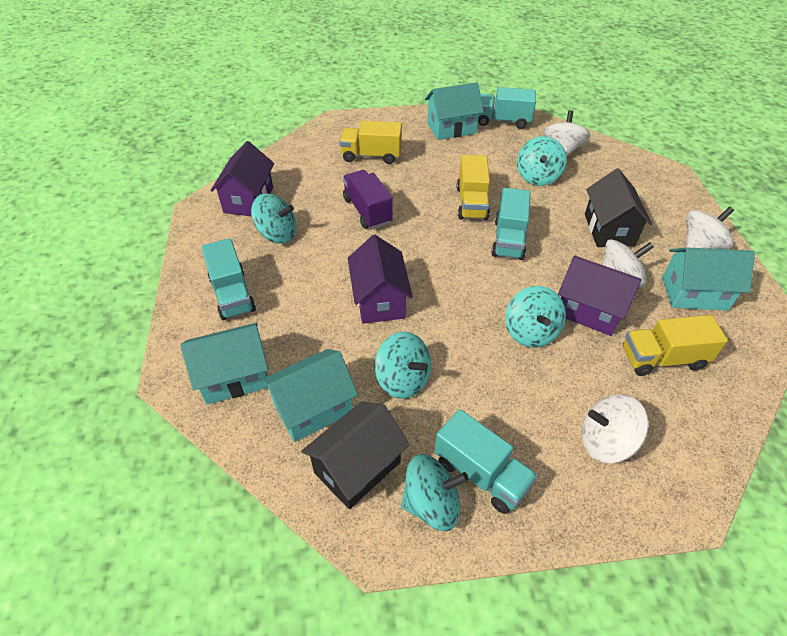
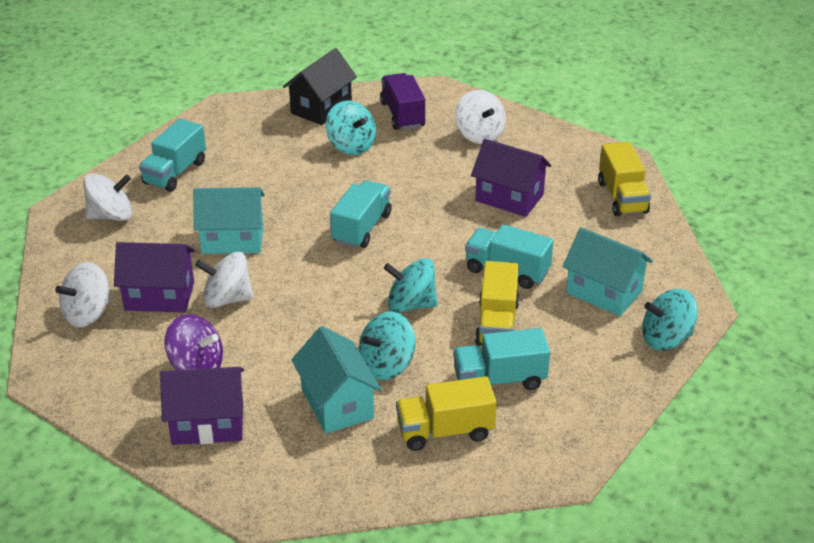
black house: [301,401,409,509] [585,168,652,247] = 2 -> [283,48,357,125] = 1
purple spinning top: none = 0 -> [164,314,223,370] = 1
turquoise house: [180,323,269,405] [261,349,358,442] [425,82,484,140] [662,248,755,311] = 4 -> [193,187,265,254] [291,326,382,434] [563,227,653,316] = 3
turquoise spinning top: [251,193,296,244] [375,332,431,399] [401,454,469,531] [505,286,566,348] [517,136,567,186] = 5 -> [326,101,376,155] [359,312,416,380] [384,258,438,313] [642,289,698,350] = 4

